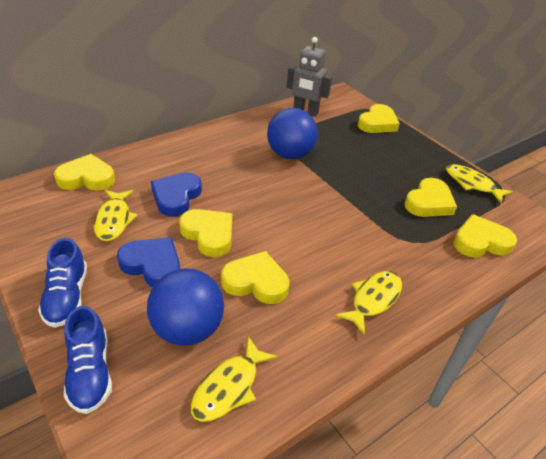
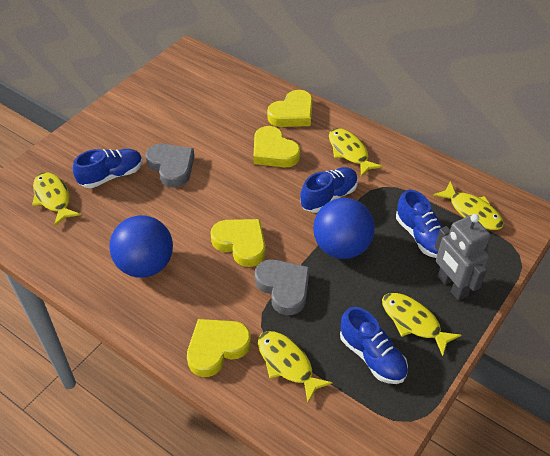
blue heart: [117,237,180,287] [151,172,202,217] = 2 -> none = 0
blue shoe: [38,238,87,328] [64,306,112,414] = 2 -> [73,149,143,188] [300,167,358,213] [340,307,408,384] [396,190,442,258] = 4
grey heart: none = 0 -> [145,144,194,188] [255,259,310,315] = 2
yellow fish: [94,190,138,241] [191,336,277,422] [336,271,402,335] [446,164,513,203] = 4 -> [32,172,81,226] [258,331,333,403] [329,128,383,177] [382,293,462,356] [433,181,504,230] = 5
yellow heart: [54,154,115,191] [179,209,232,257] [221,251,289,304] [358,104,400,133] [404,178,457,217] [453,214,517,258] = 6 -> [187,319,251,377] [210,219,266,267] [254,126,300,168] [267,90,313,127] = 4

